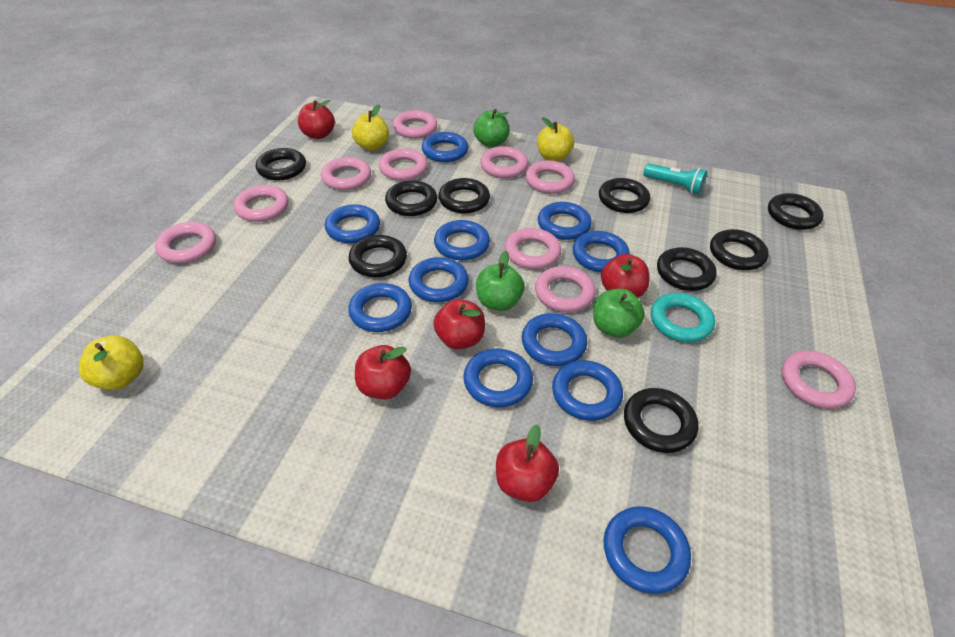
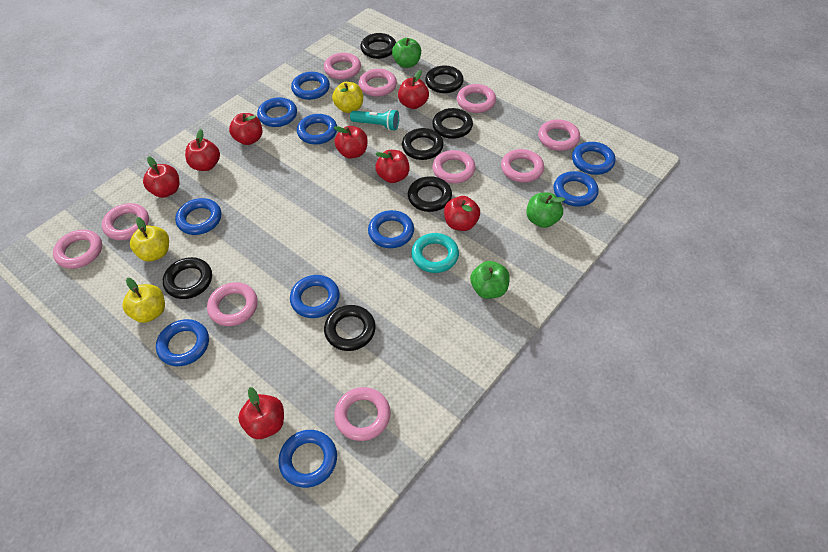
black ring: [256,148,306,181] [349,235,407,277] [385,180,437,216] [438,178,490,214] [599,178,650,213] [624,388,698,453] [657,247,717,291] [710,229,769,270] [768,193,824,230] = 9 -> [163,257,212,299] [324,305,376,351] [360,33,396,59] [402,128,443,160] [408,176,452,212] [425,65,464,93] [432,108,473,139] = 7
blue ring: [325,204,380,243] [348,283,412,332] [409,257,469,302] [422,132,468,162] [434,220,490,260] [463,349,533,407] [522,313,587,366] [538,202,592,240] [552,360,623,421] [573,231,630,272] [604,506,691,594] = 11 -> [156,319,209,366] [175,198,221,235] [257,97,297,127] [278,430,337,488] [290,275,340,318] [291,72,330,100] [297,114,337,144] [368,210,414,248] [554,171,599,207] [572,142,616,175] = 10
red apple: [298,100,335,139] [355,345,411,399] [433,299,485,349] [496,425,559,502] [601,254,650,298] = 5 -> [143,156,180,198] [185,129,220,171] [229,113,262,145] [238,387,284,439] [333,126,367,159] [375,150,410,183] [398,70,429,109] [444,196,480,231] = 8

